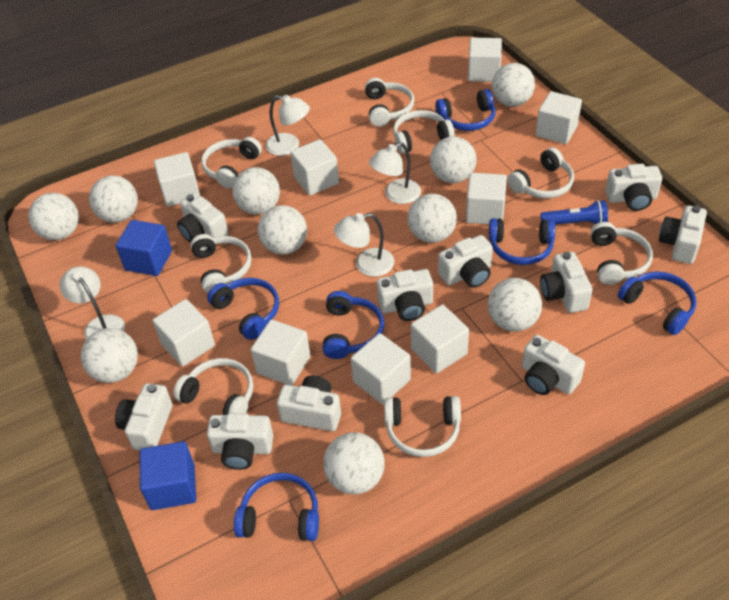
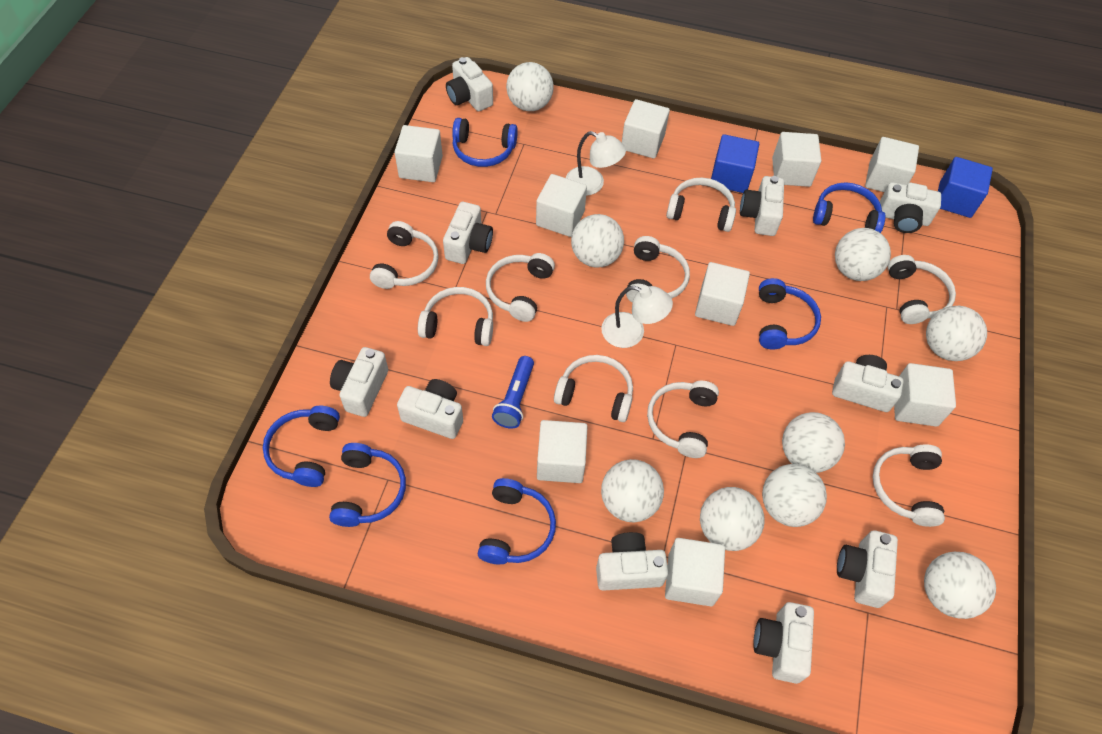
white ball: [28,193,79,240] [81,328,138,383] [89,175,138,223] [232,167,280,215] [258,205,307,255] [323,432,385,495] [407,194,457,243] [430,136,476,183] [488,278,542,332] [492,63,535,107] = 10 -> [506,62,554,111] [571,214,624,268] [601,459,664,522] [700,487,765,551] [762,464,827,527] [782,412,845,473] [835,228,891,281] [924,552,996,619] [926,306,987,361] = 9
white headphones: [173,358,253,415] [190,234,252,293] [201,137,262,188] [365,78,414,127] [384,396,461,457] [393,110,455,154] [507,147,574,199] [590,222,653,285] = 8 -> [370,221,439,289] [418,287,493,346] [486,253,555,322] [554,355,633,422] [626,236,690,302] [647,381,719,458] [666,177,736,232] [873,444,945,527] [888,255,956,324] = 9
white lamp: [59,266,125,340] [265,95,310,156] [334,213,394,277] [369,142,421,204] = 4 -> [566,131,626,196] [601,286,673,348] = 2

